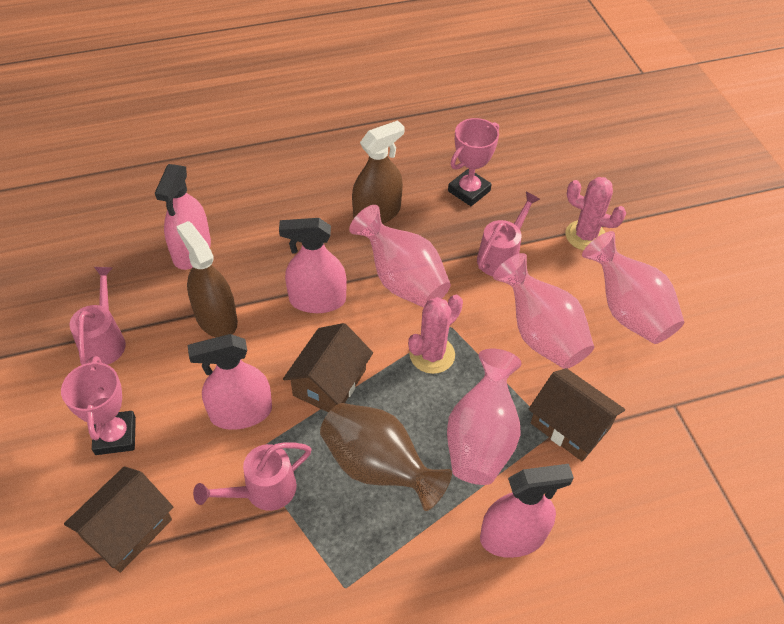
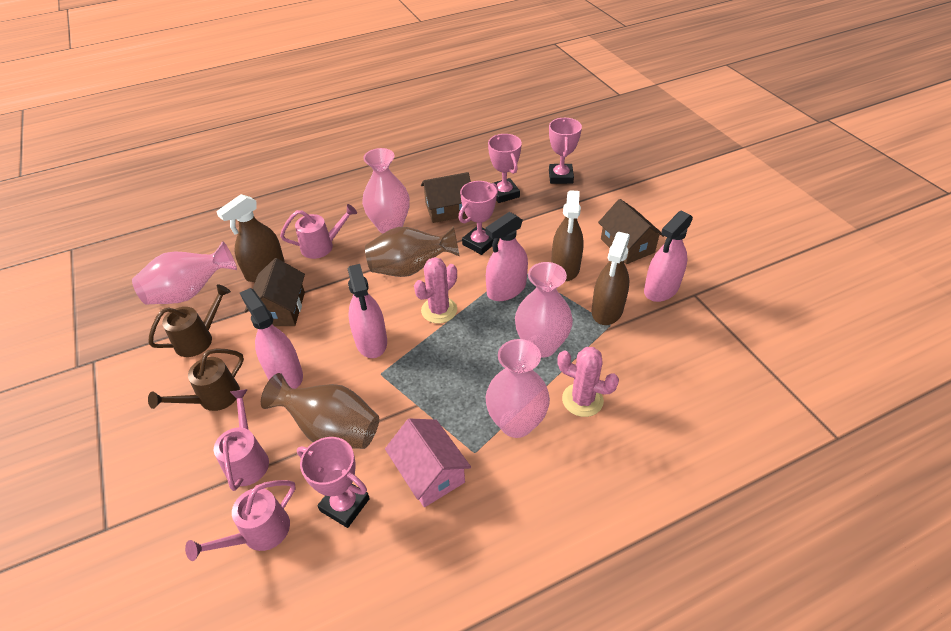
brown spray bottle: [176,221,238,337] [352,120,405,224] = 2 -> [216,194,284,282] [551,190,584,281] [591,232,630,325] = 3
brown vase: [320,403,452,511] = 1 -> [261,373,379,449] [365,226,460,277] = 2
brown watering can: none = 0 -> [148,348,244,411] [149,284,231,357] = 2
pink house: none = 0 -> [385,418,471,507] = 1
pink trophy: [61,356,136,455] [448,118,499,206] = 2 -> [297,437,370,528] [459,181,498,255] [488,134,522,203] [549,118,582,184] = 4

